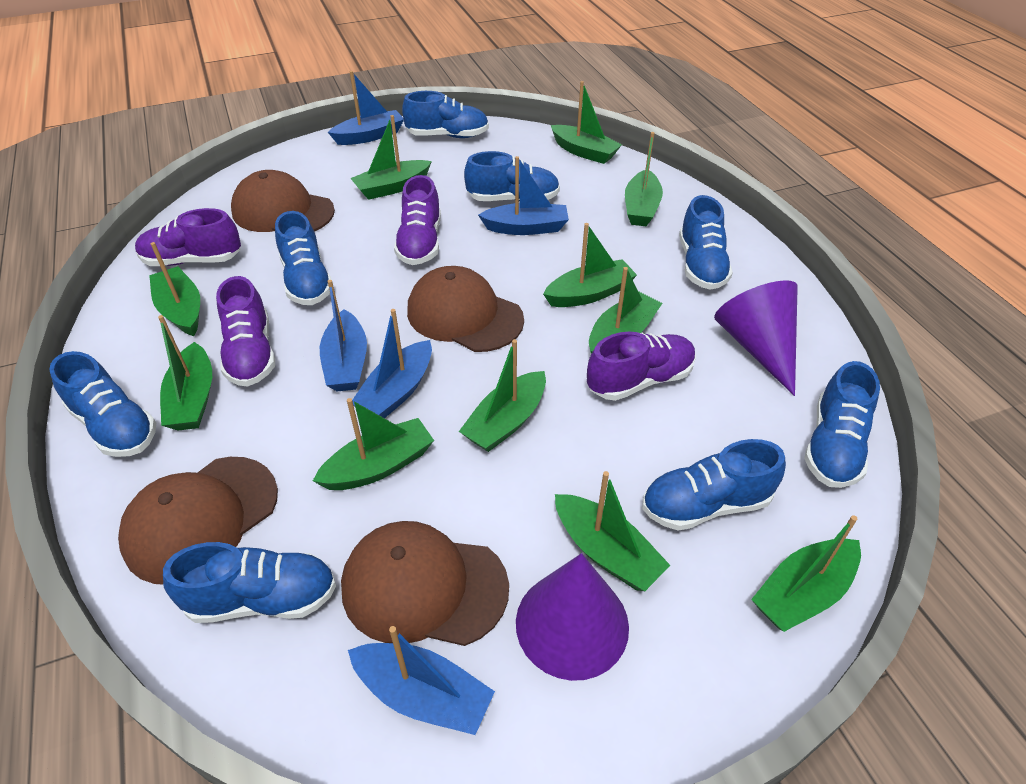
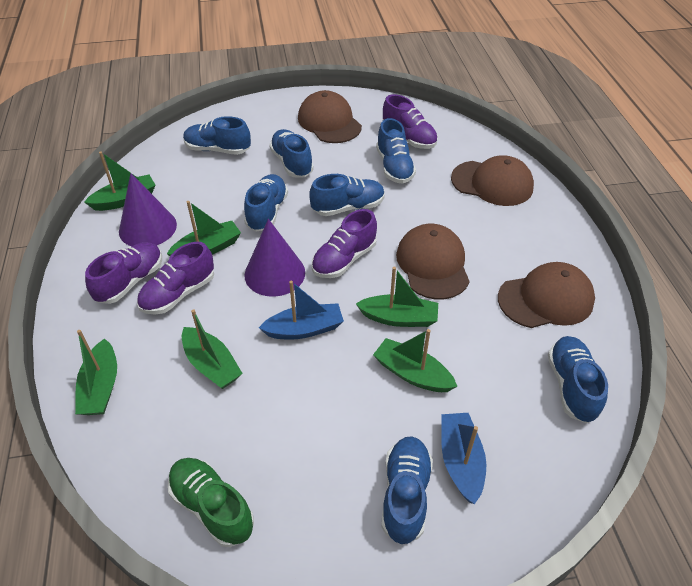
blue boat: [320,280,367,391] [328,71,404,145] [348,626,495,735] [352,309,432,418] [478,156,569,235] = 5 -> [259,281,344,340] [441,413,486,504] = 2
blue shoe: [49,351,156,457] [163,542,336,623] [275,211,331,305] [402,91,489,138] [464,151,560,202] [642,439,786,531] [679,195,733,290] [804,361,880,488] = 8 -> [183,116,251,155] [244,174,288,232] [269,129,314,177] [309,174,385,216] [376,118,416,184] [381,436,433,545] [548,336,608,423] = 7
green boat: [149,242,200,336] [158,315,212,431] [313,398,434,490] [350,115,432,200] [459,339,546,452] [543,223,637,307] [551,81,622,164] [555,471,670,591] [589,267,663,354] [625,132,663,226] [751,515,861,632] = 11 -> [75,330,117,415] [84,152,156,211] [167,201,241,256] [182,309,243,389] [356,267,438,327] [373,329,458,392] = 6
green shoe: none = 0 -> [168,458,254,547] = 1

